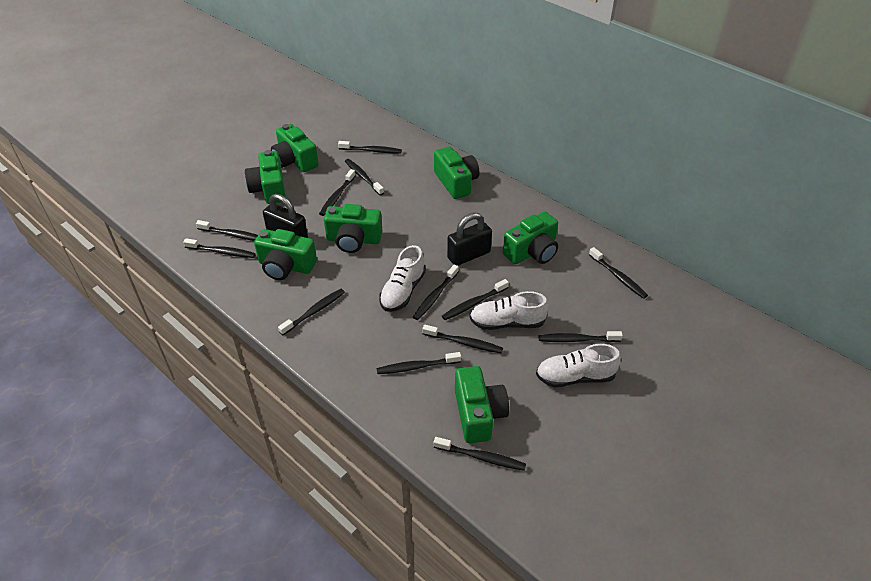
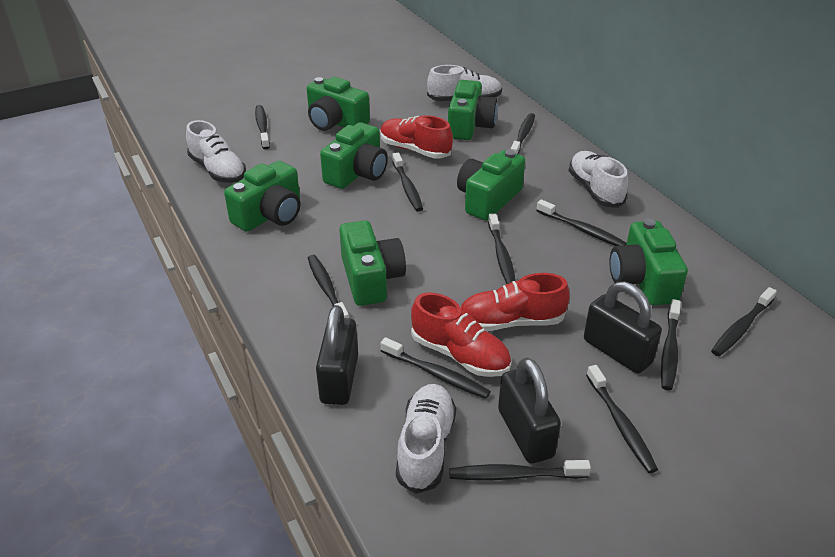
black padlock: [263,194,308,238] [447,213,492,266] = 2 -> [316,305,358,405] [498,358,561,464] [584,281,662,374] = 3
black toothbrush: [183,238,256,258] [196,220,258,241] [278,289,345,335] [319,169,356,216] [338,141,402,153] [345,159,384,195] [377,352,461,374] [413,264,459,320] [422,325,503,354] [434,437,526,471] [442,279,509,320] [538,331,623,342] [589,247,648,299] = 13 -> [255,105,270,149] [308,255,349,319] [381,337,491,399] [392,153,423,211] [449,460,591,480] [488,213,516,284] [510,113,535,154] [536,199,627,246] [586,365,658,473] [661,299,681,390] [711,287,777,356] = 11
red shoe: none = 0 -> [380,115,453,159] [411,293,511,377] [461,273,570,331] = 3
white shoe: [379,245,426,312] [469,291,548,330] [536,344,621,387] = 3 -> [186,120,246,183] [396,384,456,494] [427,65,502,101] [569,151,628,208] = 4

